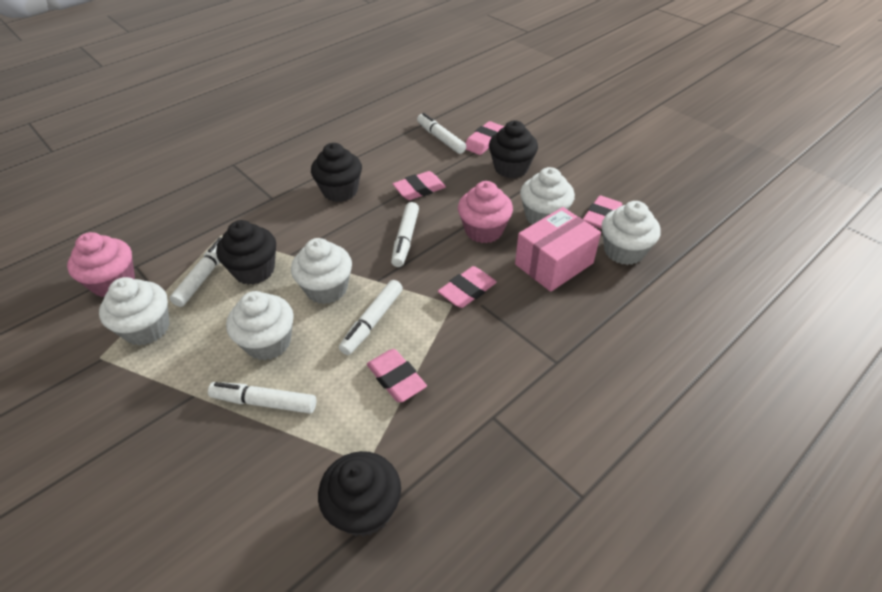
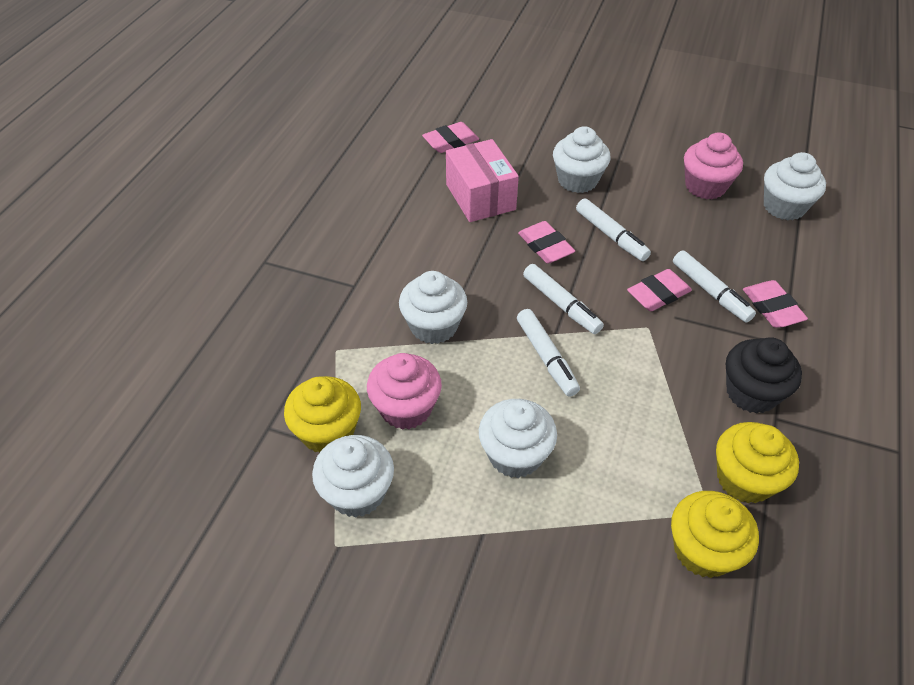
black cupcake: [216,220,276,285] [311,143,362,202] [318,451,401,537] [489,120,538,178] = 4 -> [726,337,802,414] = 1
pink eraser: [367,349,427,402] [393,171,446,200] [438,266,497,308] [465,121,505,155] [583,195,623,229] = 5 -> [422,122,479,153] [518,221,575,264] [627,269,692,311] [743,280,808,328] = 4
white marker: [170,237,222,307] [208,382,316,414] [339,280,403,355] [391,202,419,267] [417,113,466,154] = 5 -> [517,309,580,397] [523,264,604,334] [576,198,651,261] [673,250,756,322] = 4
yellow cupcake: none = 0 -> [284,376,361,453] [671,491,759,578] [716,422,799,504] = 3

